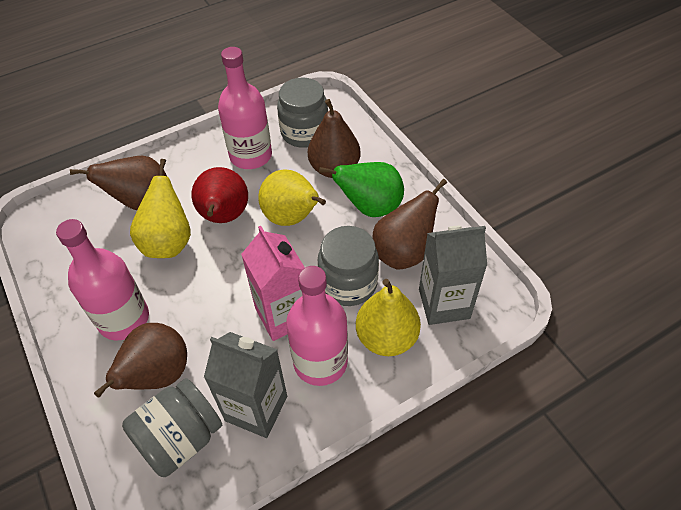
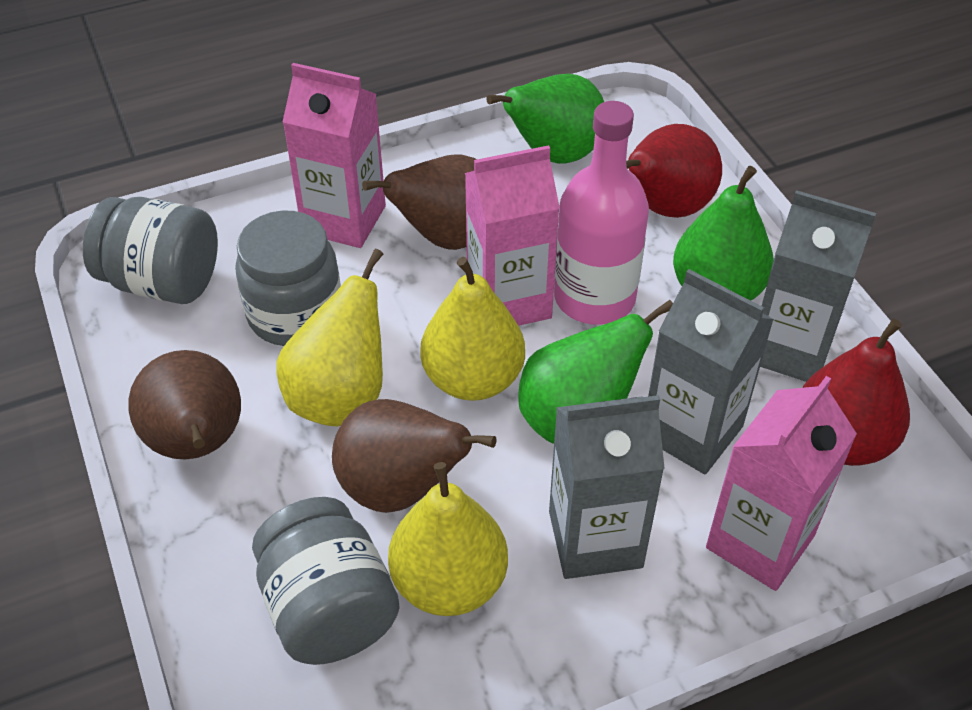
brown pear: [70,156,167,210] [94,323,187,398] [308,99,360,178] [373,179,447,270] = 4 -> [128,350,241,460] [332,399,497,513] [362,154,477,250] = 3
green pear: [319,162,404,217] = 1 -> [487,74,604,164] [518,300,673,444] [673,166,774,301] = 3
grey carton: [204,332,287,438] [419,226,487,325] = 2 -> [549,395,665,579] [648,269,774,474] [760,190,876,382] = 3
pink bottle: [56,219,149,340] [218,47,272,169] [286,266,348,386] = 3 -> [554,101,649,325] = 1
pink carton: [241,226,305,341] = 1 -> [282,63,386,248] [465,145,560,326] [706,376,857,591] = 3
red pear: [191,167,248,223] = 1 -> [626,124,722,218] [802,319,910,466] = 2

